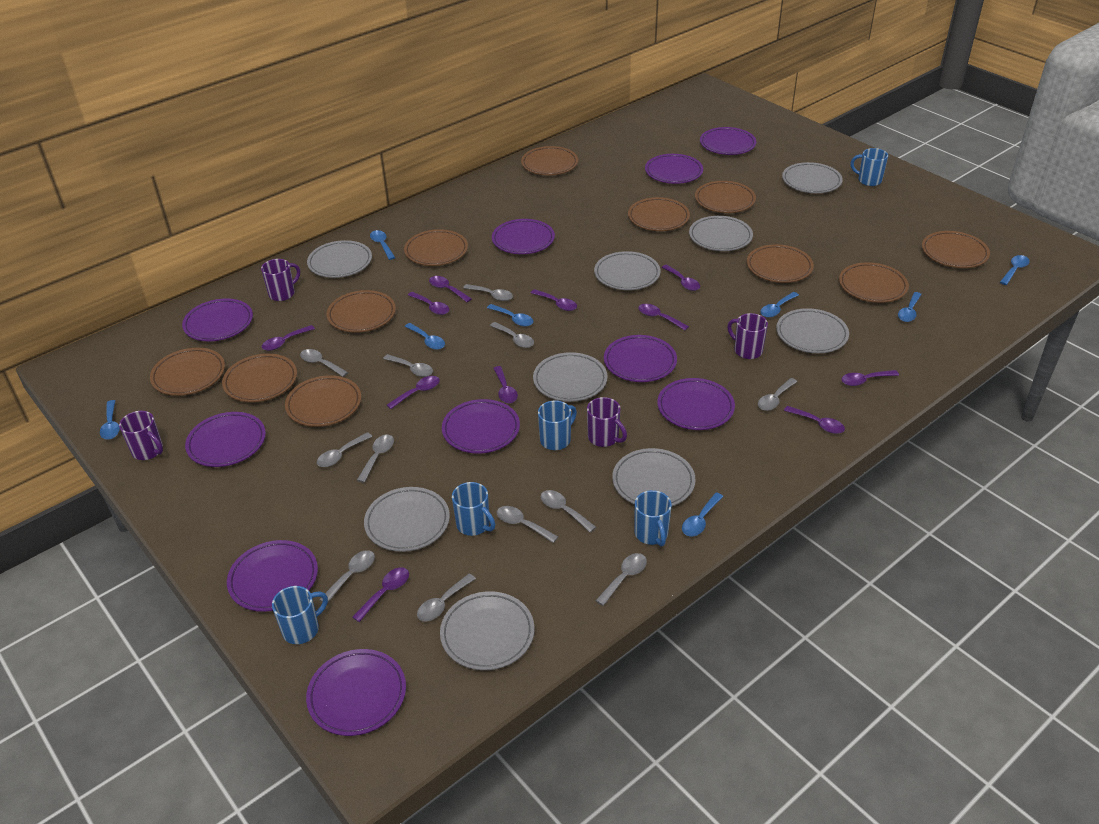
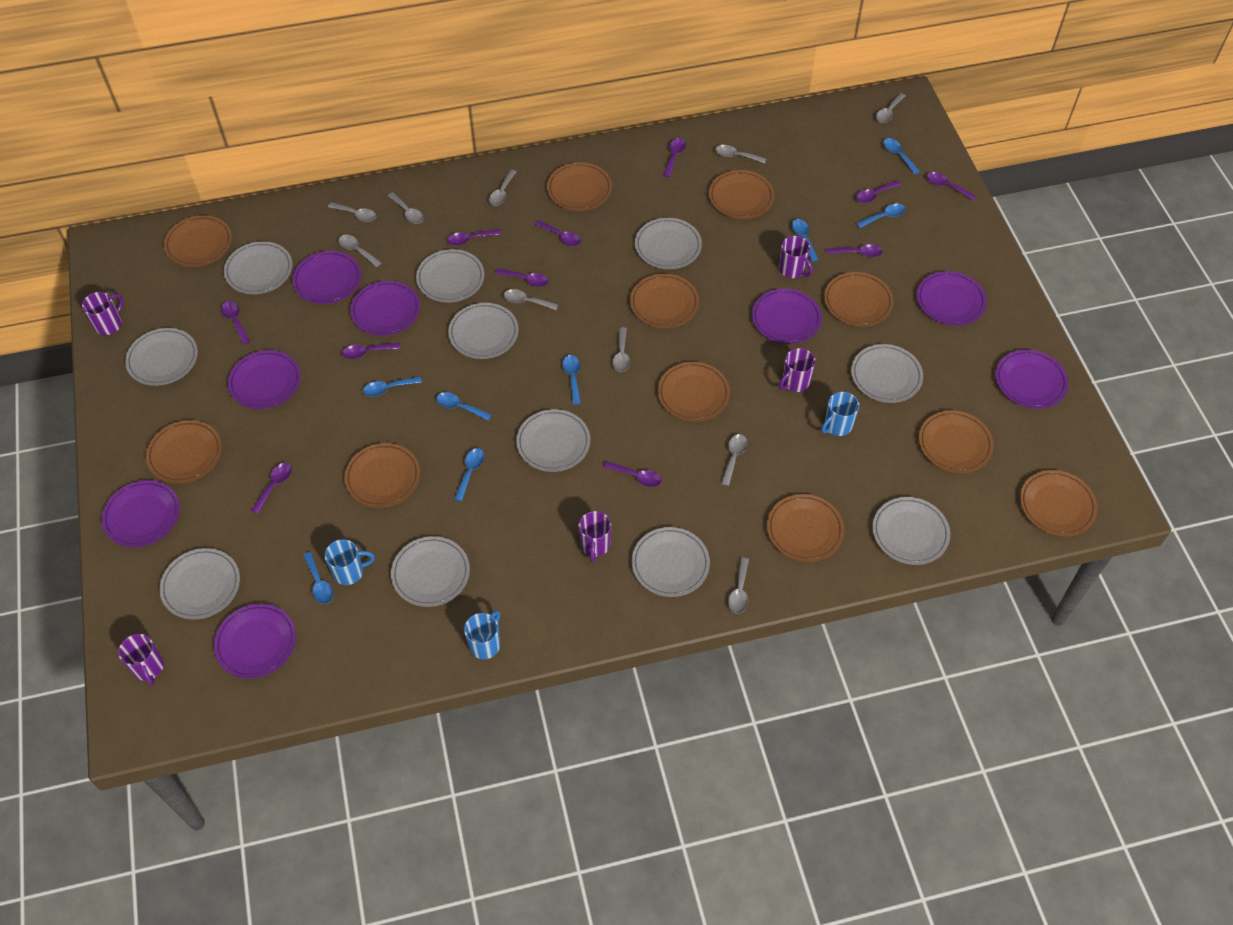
blue mug: [272,586,328,644] [452,482,495,536] [538,401,577,450] [634,490,672,546] [850,148,888,186] = 5 -> [325,539,375,585] [464,610,500,659] [821,392,859,436] = 3
grey plate: [307,240,372,278] [364,487,450,552] [440,591,534,670] [533,352,608,402] [594,251,660,290] [612,448,695,506] [689,216,753,251] [776,308,849,353] [782,162,843,193] = 9 -> [125,328,198,386] [160,548,240,619] [224,241,292,294] [391,536,470,607] [416,249,484,302] [448,303,519,359] [516,409,590,472] [632,527,710,597] [635,218,702,269] [851,344,923,403] [872,497,950,565] = 11
grey spoon: [300,349,348,377] [317,432,372,467] [320,550,375,602] [357,434,394,483] [383,354,433,377] [417,574,476,621] [463,284,513,301] [490,322,534,348] [497,506,558,543] [541,490,596,532] [596,553,647,606] [758,378,797,411] = 12 -> [328,202,377,222] [338,235,382,267] [388,192,424,224] [489,170,516,206] [503,289,558,310] [613,327,630,372] [715,145,766,164] [721,434,748,486] [728,558,749,614] [876,93,906,123] = 10
purple mug: [119,411,163,460] [261,259,300,301] [587,397,627,447] [727,313,768,359] = 4 -> [82,292,124,335] [118,634,164,686] [579,511,611,562] [779,236,813,278] [779,348,816,392] = 5
purple plate: [182,298,253,341] [185,412,266,467] [227,540,318,612] [306,649,406,736] [442,399,520,454] [492,219,555,254] [604,335,677,382] [645,154,703,184] [657,378,735,430] [700,127,756,155] = 10 -> [102,480,180,547] [214,604,296,679] [228,350,301,409] [292,251,361,304] [350,281,420,336] [752,289,822,344] [917,271,987,326] [995,350,1069,409] = 8

